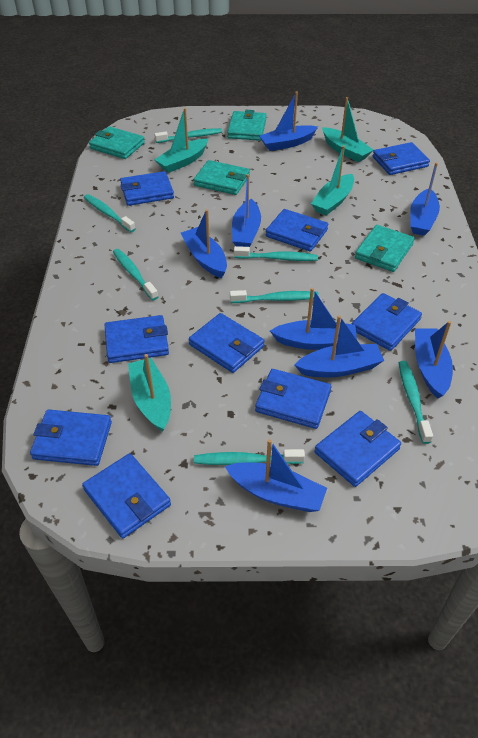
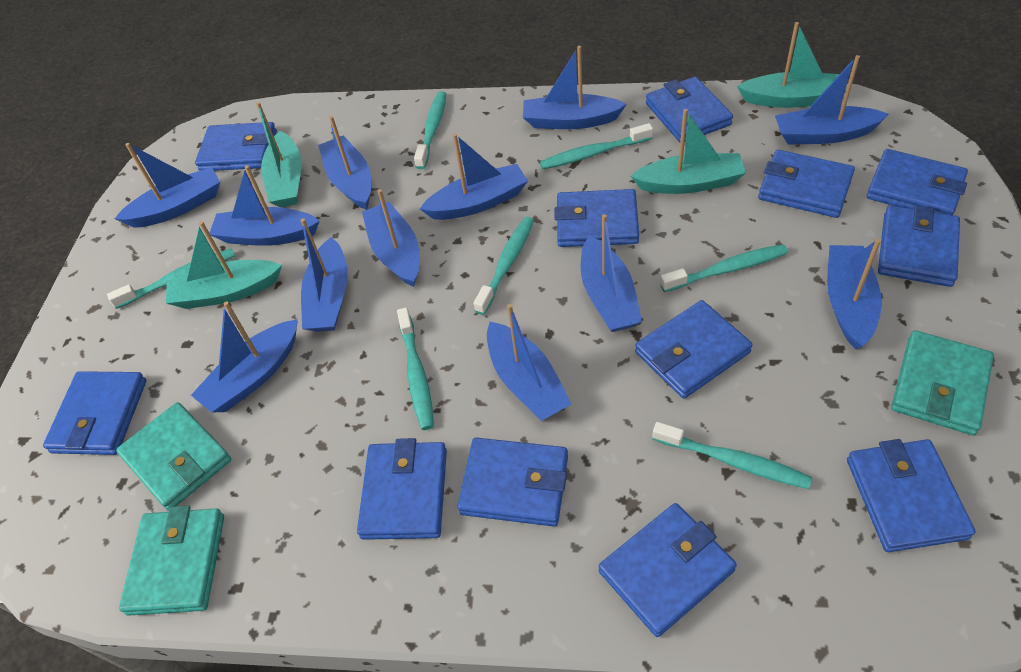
blue boat: [181,209,227,278] [225,439,327,512] [232,174,261,247] [259,92,318,151] [270,288,357,350] [295,315,384,377] [410,162,440,236] [415,321,453,399] = 8 -> [115,143,220,228] [191,301,298,413] [210,165,320,246] [300,218,348,332] [318,116,371,210] [362,189,420,287] [420,133,528,220] [487,304,571,421] [523,46,627,129] [581,214,642,332] [775,55,889,144] [827,239,882,349] = 12
blue wallet: [30,409,112,466] [82,453,171,538] [105,315,169,363] [120,171,174,206] [189,313,264,373] [255,369,331,429] [266,209,328,251] [315,411,401,487] [352,293,422,351] [372,142,430,175] = 10 -> [43,371,146,455] [195,122,277,171] [357,438,447,540] [458,438,568,527] [555,189,639,247] [599,503,737,637] [635,300,752,399] [646,77,733,142] [758,150,855,218] [847,439,976,552] [867,149,968,215] [878,205,960,287] = 12
turquoise wallet: [89,126,145,159] [194,160,250,195] [227,110,266,141] [355,225,415,272] = 4 -> [116,402,231,511] [119,506,224,616] [891,330,994,435] = 3

